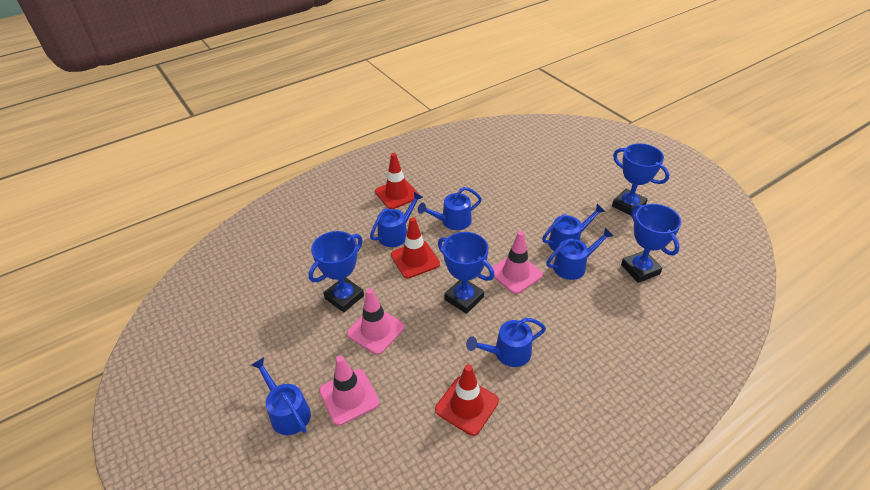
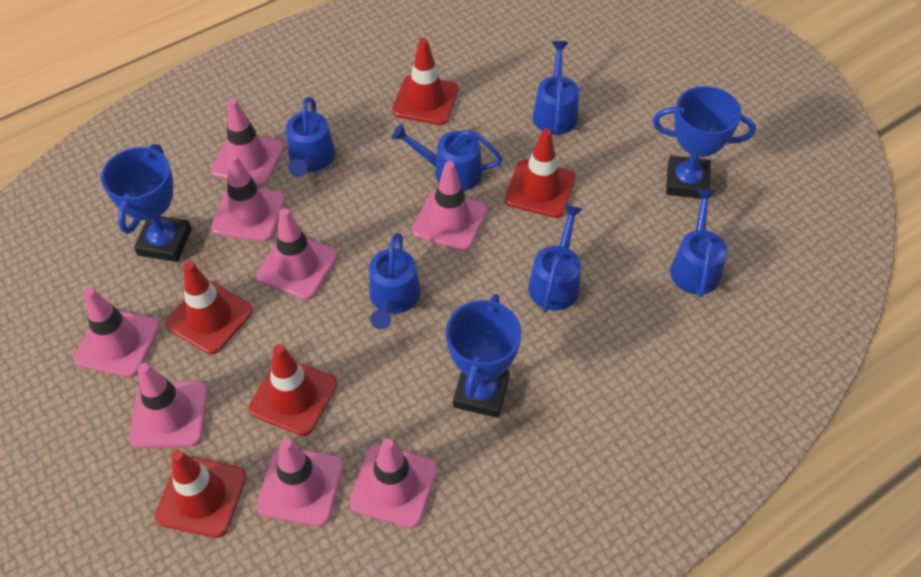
blue trophy: [309,231,364,312] [438,232,495,314] [612,143,670,216] [621,204,681,283] = 4 -> [101,144,192,262] [446,294,521,418] [653,86,756,199] = 3
pink traffic cone: [319,356,380,426] [347,288,405,355] [489,231,543,294] = 3 -> [74,288,160,377] [129,363,208,448] [211,98,285,187] [211,154,286,242] [256,208,338,300] [257,439,343,526] [349,438,437,528] [412,161,488,252] = 8
red traffic cone: [375,153,419,209] [391,217,440,279] [435,364,499,436] = 3 -> [155,450,246,538] [165,261,253,354] [249,344,337,436] [392,38,459,125] [505,129,576,218] = 5

